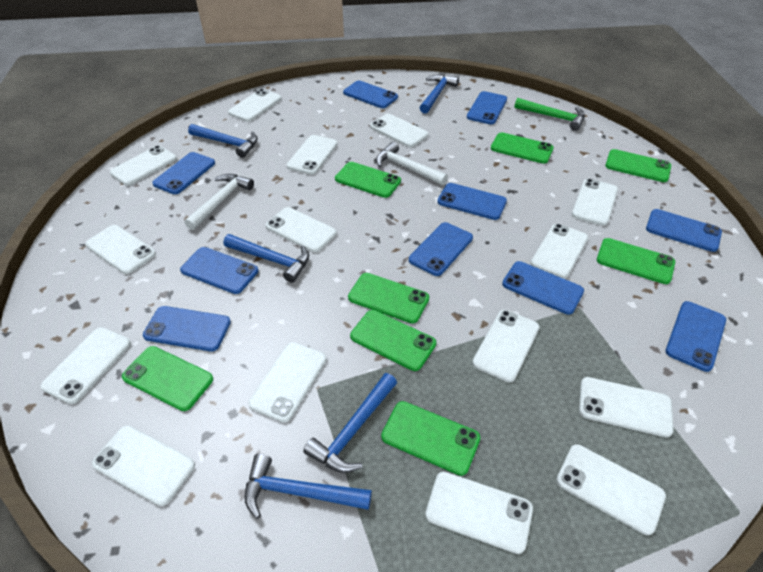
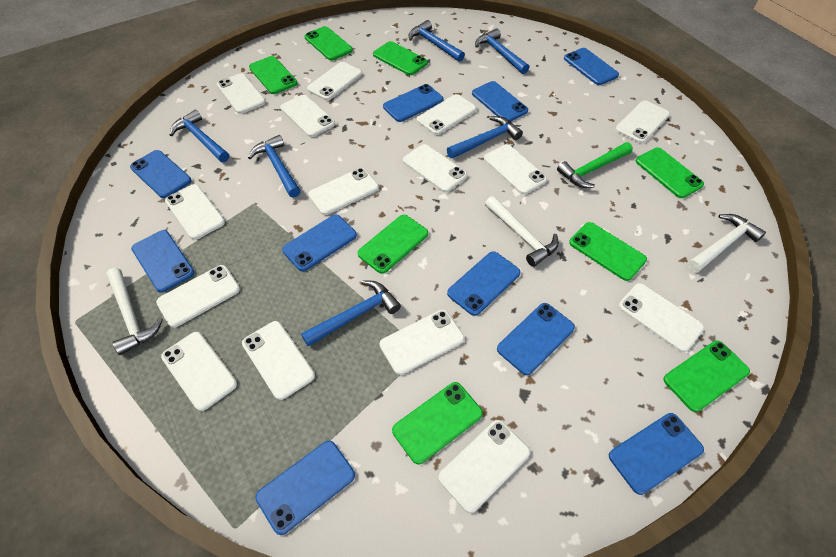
blue hammer: [188,124,258,158] [223,234,309,283] [244,454,372,519] [303,373,397,473] [420,74,459,114] = 5 -> [170,109,229,162] [248,135,301,198] [301,281,401,347] [409,20,465,62] [447,116,523,159] [475,28,529,74] = 6
white hammer: [184,174,254,230] [376,142,448,185] = 2 -> [106,268,163,355] [485,196,559,267] [688,214,766,272] = 3

